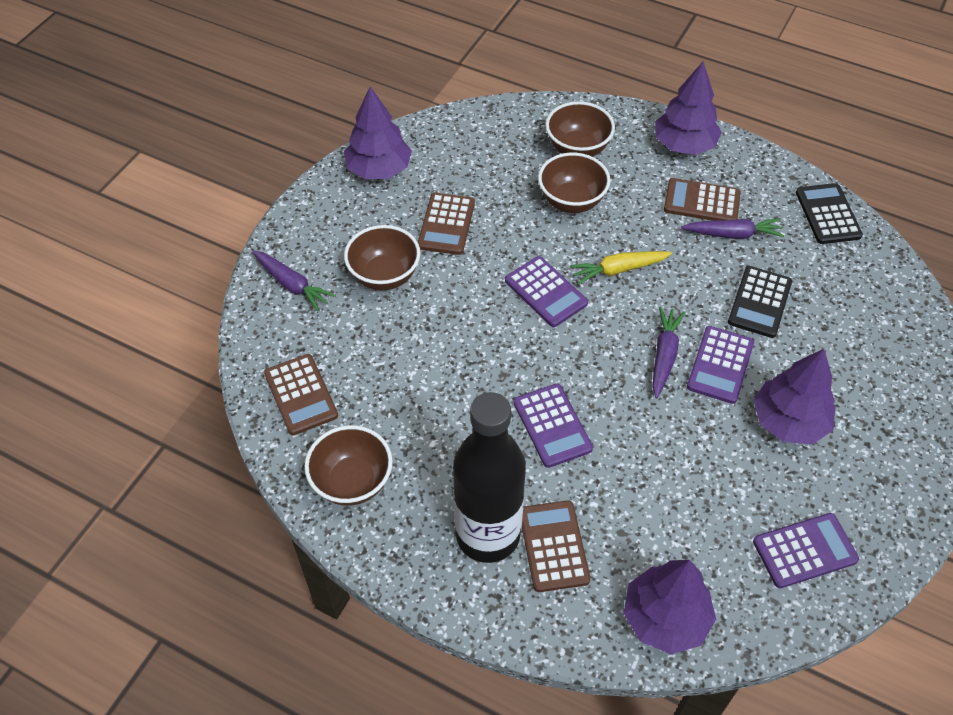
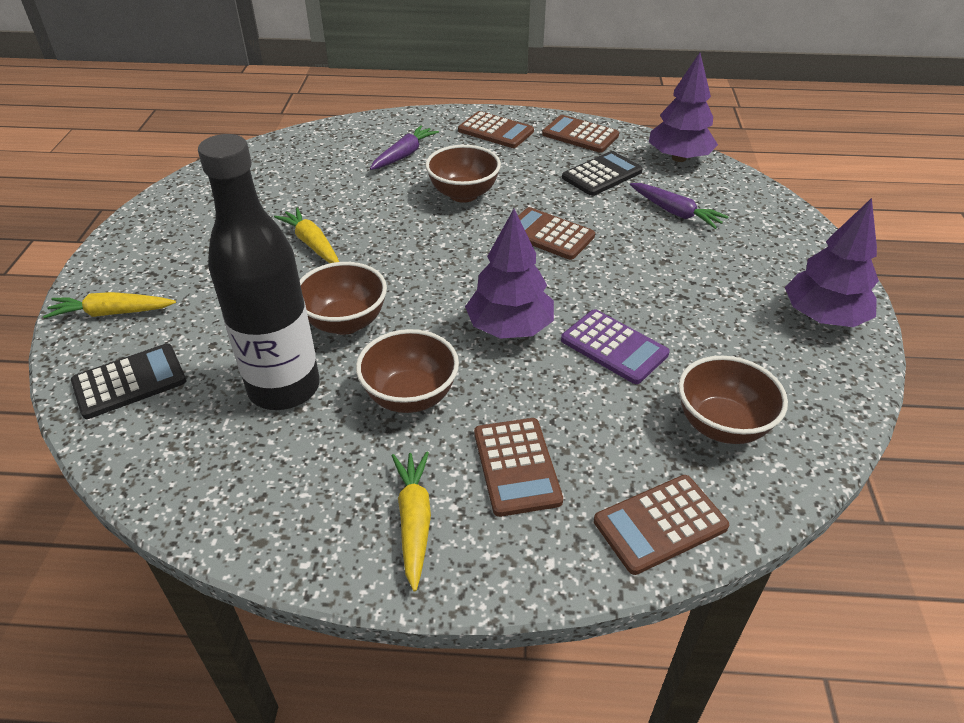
brown calculator: [264,354,338,435] [418,193,475,255] [522,500,590,592] [664,178,741,221] = 4 -> [458,111,534,148] [474,418,563,517] [518,207,595,260] [542,115,619,153] [594,475,729,575] = 5
purple calculator: [505,256,588,327] [514,384,593,468] [687,326,754,404] [753,513,859,588] = 4 -> [561,309,670,384] = 1
purple carrot: [252,250,336,311] [652,307,685,399] [681,218,785,239] = 3 -> [370,125,439,170] [630,183,729,229] = 2
purple tree: [344,86,412,179] [623,560,716,654] [655,62,722,155] [753,349,835,444] = 4 -> [465,209,554,339] [649,53,718,162] [785,198,879,327] = 3
yellow carrot: [570,251,672,285] = 1 -> [43,292,176,319] [274,208,339,263] [392,452,431,592] = 3

